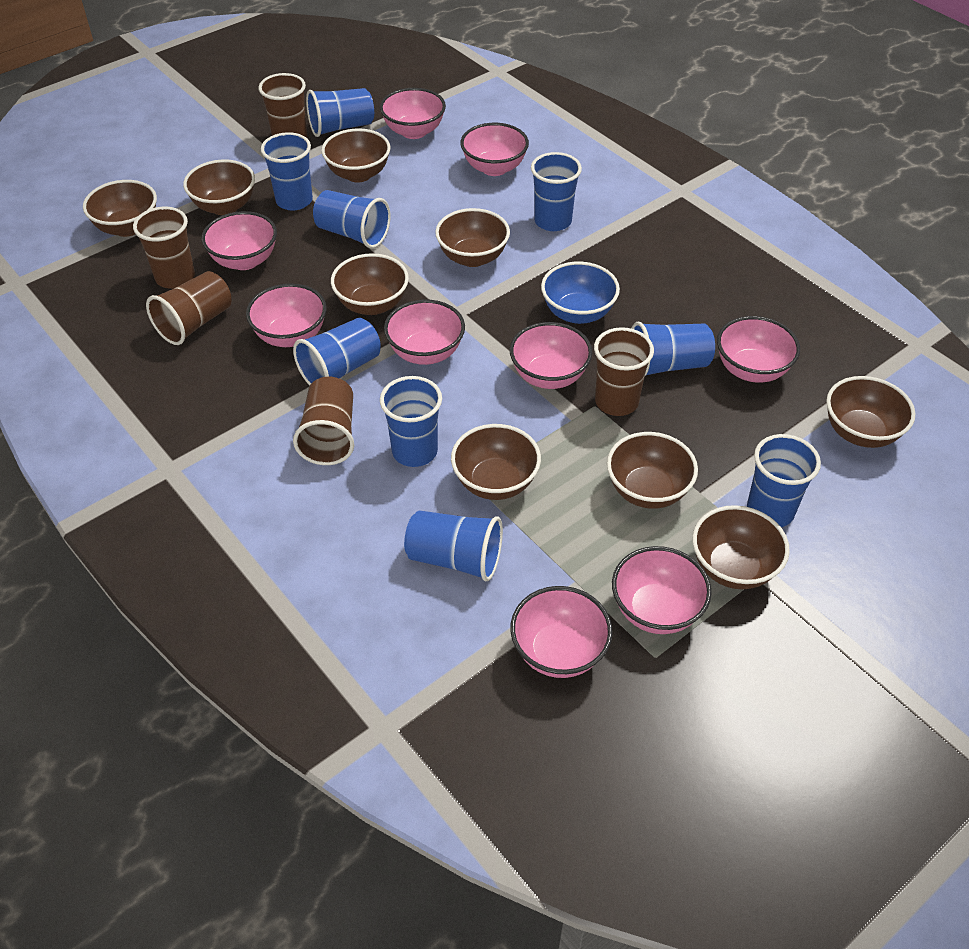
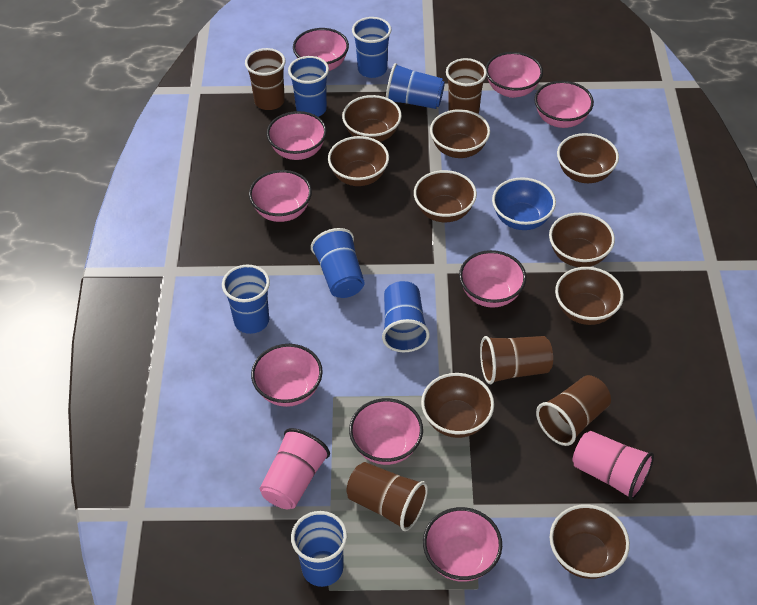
blue cup: [261,132,313,211] [293,318,381,386] [306,88,374,137] [313,190,391,248] [380,376,442,467] [404,510,503,581] [531,152,582,231] [631,322,715,376] [747,434,821,527] = 9 -> [222,265,270,334] [288,56,329,117] [291,511,347,587] [311,228,365,298] [352,17,391,78] [382,281,430,352] [386,63,445,109] = 7
pink cup: none = 0 -> [260,428,330,509] [573,431,654,500] = 2

